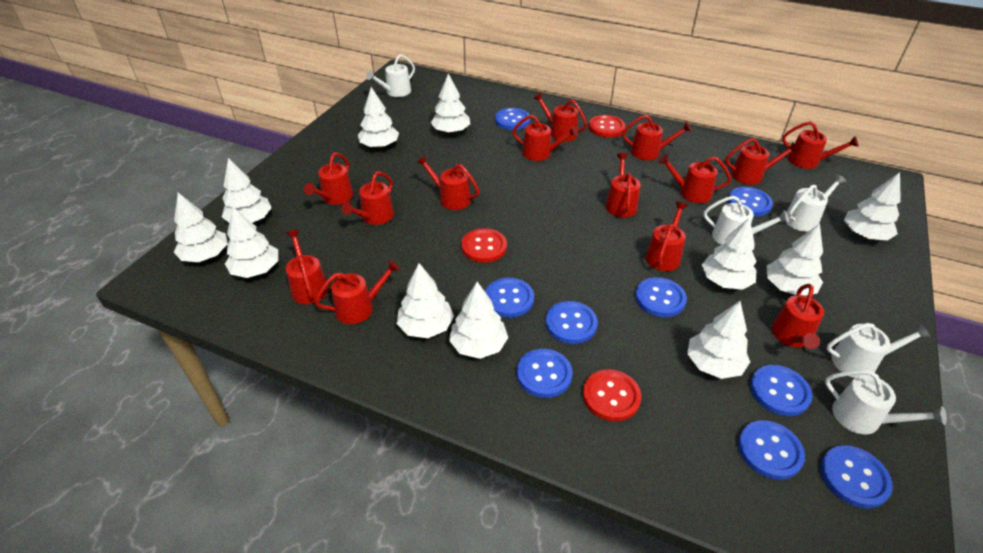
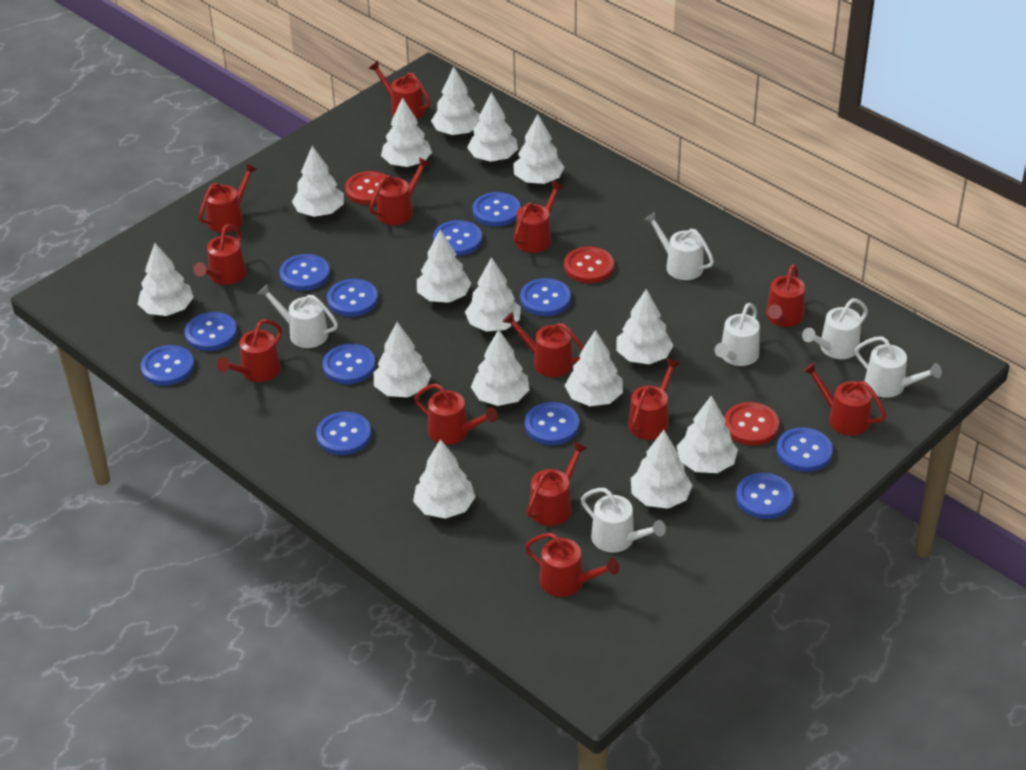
blue button: [485,278,534,318] [495,108,530,130] [517,349,573,398] [546,301,598,344] [635,277,687,317] [728,187,773,217] [738,420,805,480] [750,365,812,416] [820,445,893,508] = 9 -> [141,345,194,386] [185,312,237,351] [279,254,330,291] [316,412,371,455] [323,344,376,384] [327,279,378,317] [433,220,482,256] [473,192,520,227] [520,278,571,316] [525,402,579,445] [736,473,793,519] [776,428,833,472] = 12
red watering can: [286,230,328,304] [304,153,353,205] [315,260,400,324] [341,171,394,225] [417,156,480,210] [512,115,578,161] [533,93,587,142] [606,153,641,217] [622,115,692,160] [645,202,688,271] [659,155,731,203] [725,138,798,185] [772,284,824,349] [782,121,858,169] = 14 -> [193,224,246,285] [199,163,257,233] [217,319,282,382] [369,61,431,119] [369,157,430,225] [414,384,498,445] [503,312,584,377] [514,181,564,253] [525,533,619,597] [527,442,587,526] [628,358,680,440] [766,264,805,327] [803,362,886,436] = 13
white tree: [174,193,228,262] [222,158,272,223] [225,207,278,278] [358,87,399,148] [396,263,454,338] [431,73,470,134] [449,282,508,359] [687,301,750,379] [702,217,757,290] [767,224,823,296] [844,172,901,240] = 11 -> [138,243,194,316] [292,146,344,217] [374,322,431,397] [381,97,432,167] [413,439,475,519] [417,230,471,303] [431,67,480,135] [465,257,521,332] [467,92,518,162] [471,329,530,406] [513,114,565,184] [565,330,623,406] [616,289,673,364] [631,430,693,509] [677,395,738,473] = 15
white watering can: [366,54,415,97] [704,196,789,245] [786,174,847,232] [825,370,947,434] [827,323,931,378] = 5 -> [258,284,338,348] [581,488,666,553] [644,212,714,280] [715,303,760,366] [802,298,868,359] [855,336,942,398] = 6

